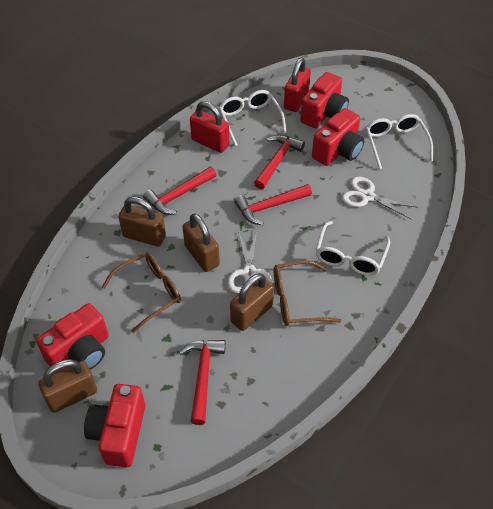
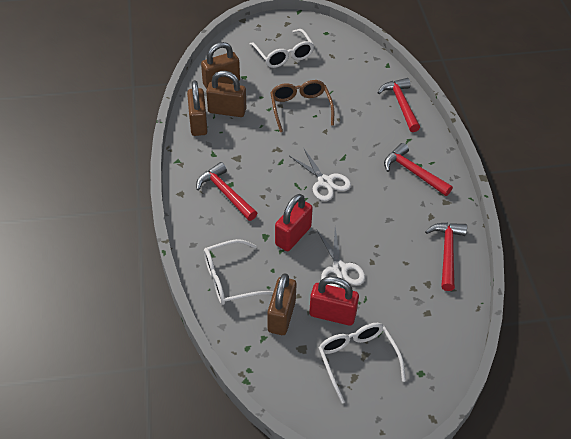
brown glasses: [102,252,181,333] [274,260,341,326] = 2 -> [270,80,334,132] = 1
red camera: [36,303,109,372] [84,384,145,467] [300,72,349,128] [312,108,364,166] = 4 -> none = 0

